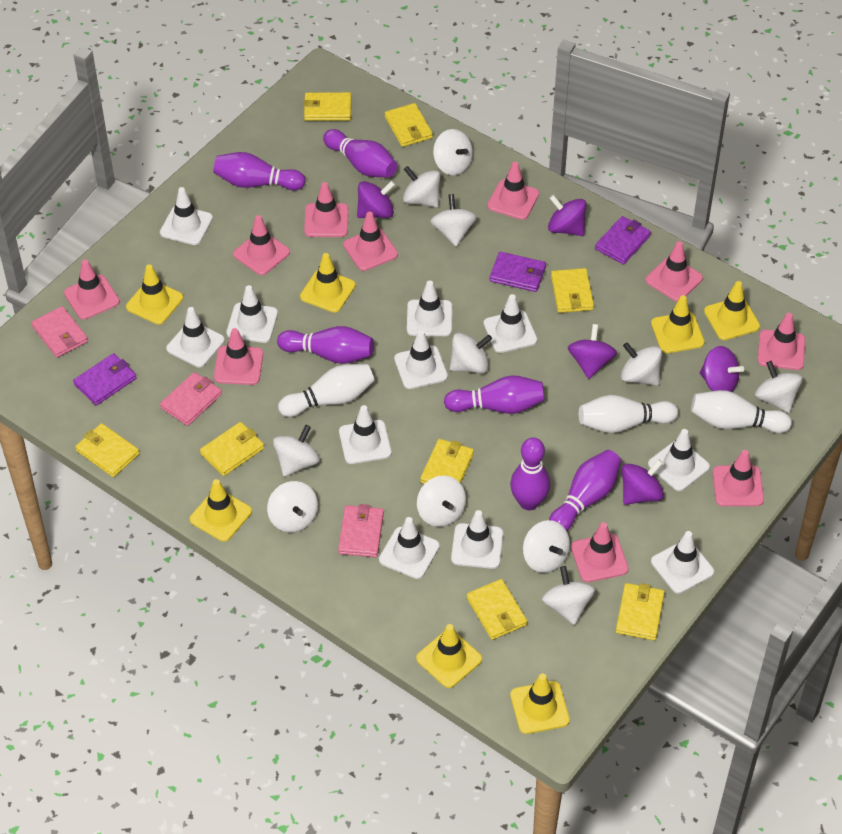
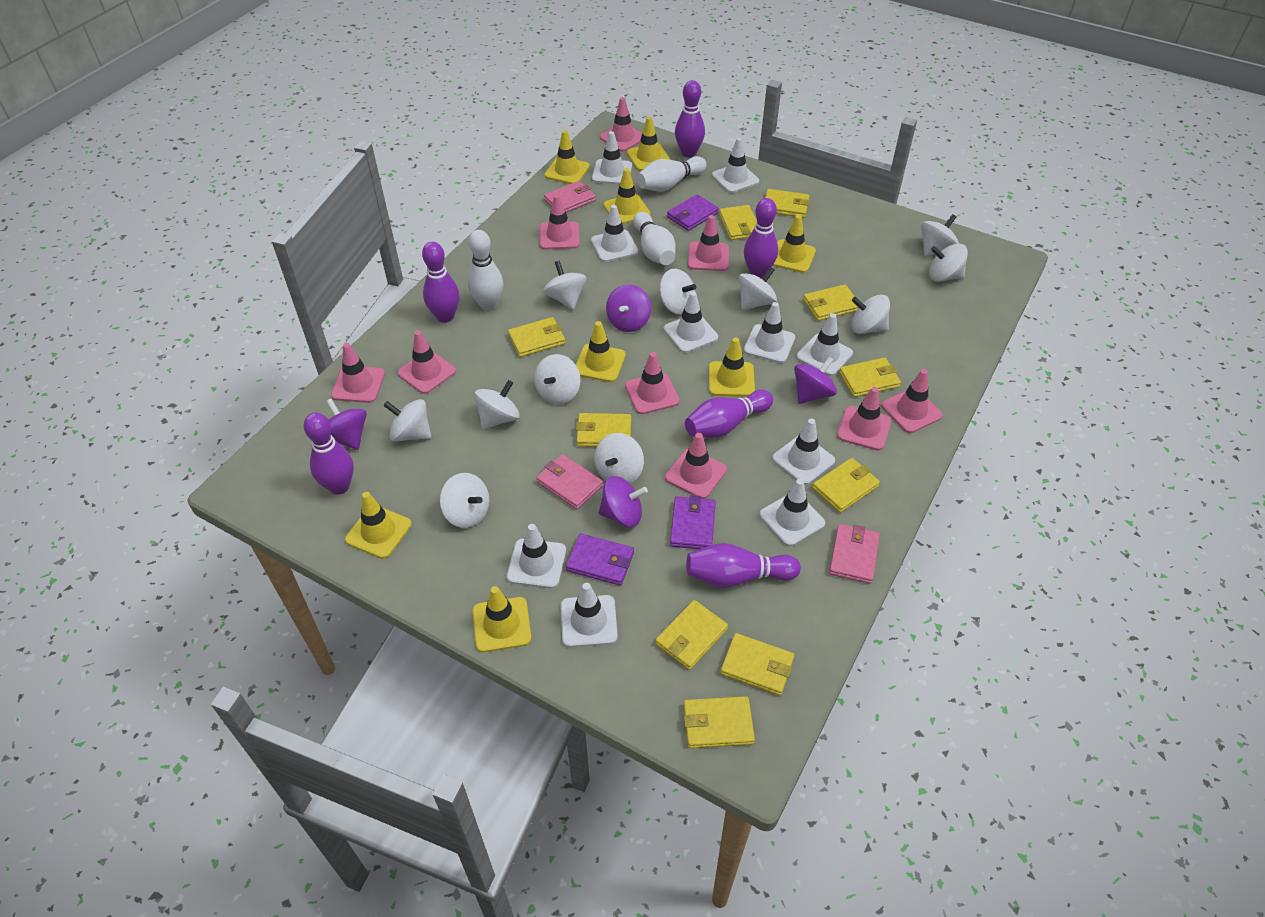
pink traffic cone: [64,260,120,320] [214,328,263,385] [233,215,290,275] [304,182,349,237] [343,212,398,271] [487,162,539,220] [571,522,629,582] [646,241,703,302] [713,450,764,506] [758,313,805,370] = 10 -> [331,343,385,403] [397,330,456,394] [540,194,580,250] [600,97,642,151] [625,352,680,414] [665,433,727,499] [688,215,729,271] [837,387,891,451] [881,369,943,433] = 9
purple spinning top: [357,181,395,218] [548,195,587,236] [568,324,617,379] [622,459,664,505] [700,346,744,392] = 5 -> [326,399,367,450] [599,476,648,527] [606,284,651,332] [794,357,837,404] = 4
white traffic cone: [160,187,213,245] [166,307,225,367] [226,285,278,343] [339,405,391,464] [379,517,440,579] [394,330,448,389] [407,281,452,336] [451,510,503,569] [484,294,537,353] [648,429,710,491] [651,531,714,594] = 11 -> [507,524,566,588] [561,583,618,647] [591,205,638,262] [592,131,632,184] [664,291,718,353] [712,137,759,193] [744,302,795,363] [759,479,825,546] [772,419,835,485] [796,313,853,376] = 10
yellow traffic cone: [126,265,183,325] [190,479,252,542] [300,253,356,313] [416,624,482,688] [510,673,570,734] [651,295,705,353] [704,281,760,340] = 7 -> [345,492,412,559] [473,586,531,652] [544,130,590,184] [576,321,626,382] [603,168,650,224] [627,117,671,171] [709,337,755,397] [773,215,816,273] = 8
yellow wallet: [75,423,139,477] [200,422,264,476] [303,92,351,121] [385,103,433,147] [420,439,474,484] [467,579,527,640] [551,268,594,313] [616,583,665,640] = 8 -> [508,317,565,357] [576,413,631,447] [655,600,728,670] [684,696,755,748] [719,205,757,240] [720,633,794,696] [765,189,810,218] [803,284,859,321] [812,458,880,513] [839,357,901,397] = 10

